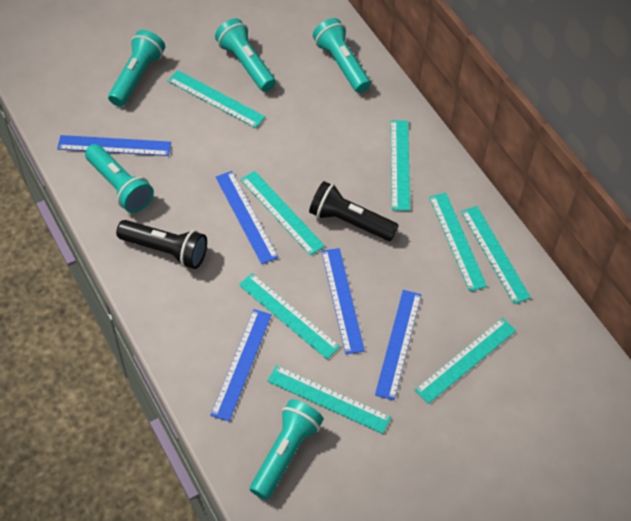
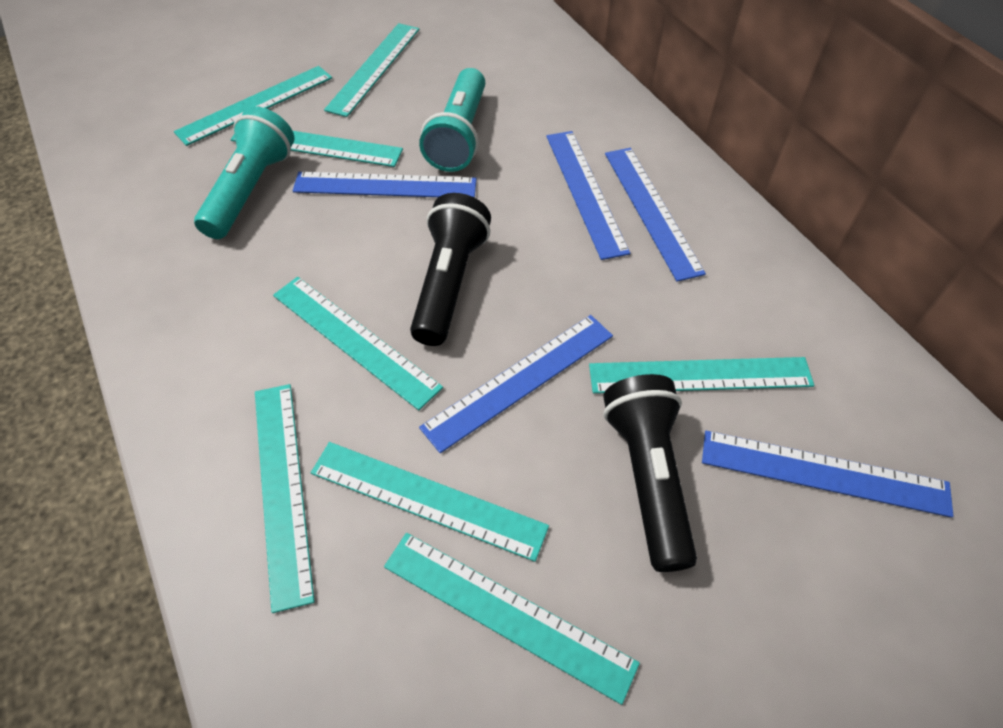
turquoise flashlight: [85,144,154,213] [108,30,165,107] [215,18,276,92] [250,399,323,500] [313,18,371,93] = 5 -> [194,106,295,239] [419,68,485,172] = 2

